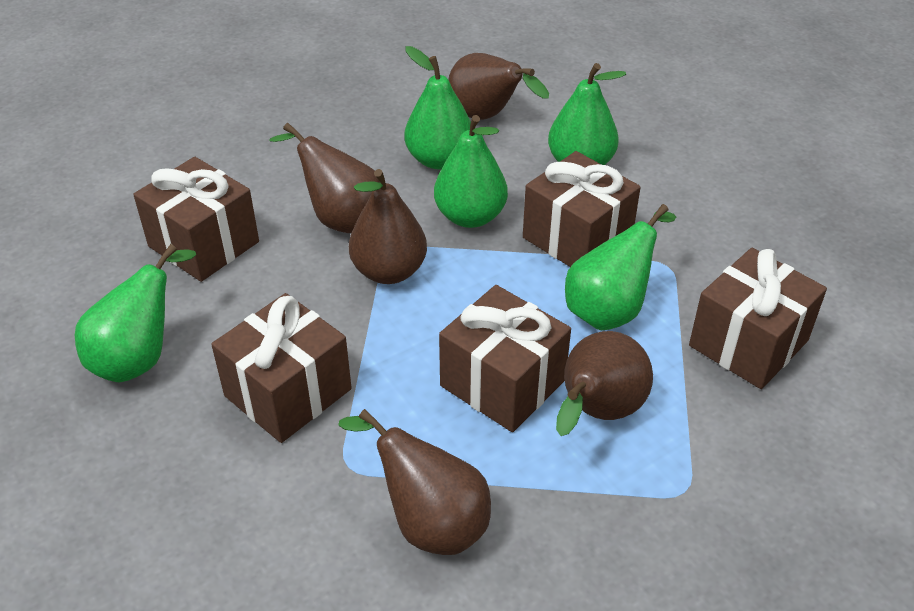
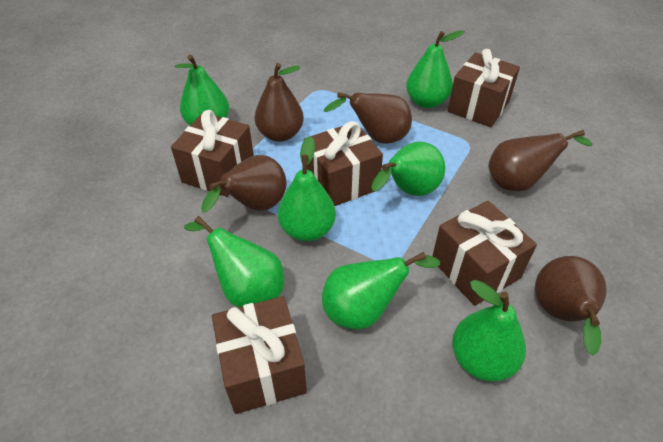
green pear: [75,244,196,382] [405,46,471,169] [434,115,508,228] [548,63,626,165] [565,204,676,331] = 5 -> [175,55,229,125] [184,216,284,308] [278,136,336,241] [322,252,440,329] [371,142,445,196] [406,30,465,108] [452,280,526,382] = 7

